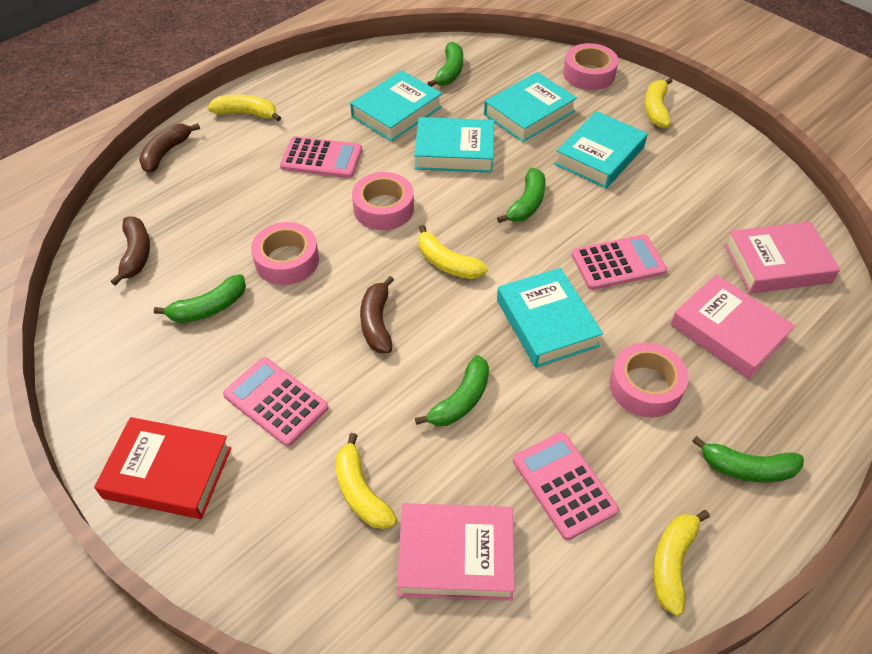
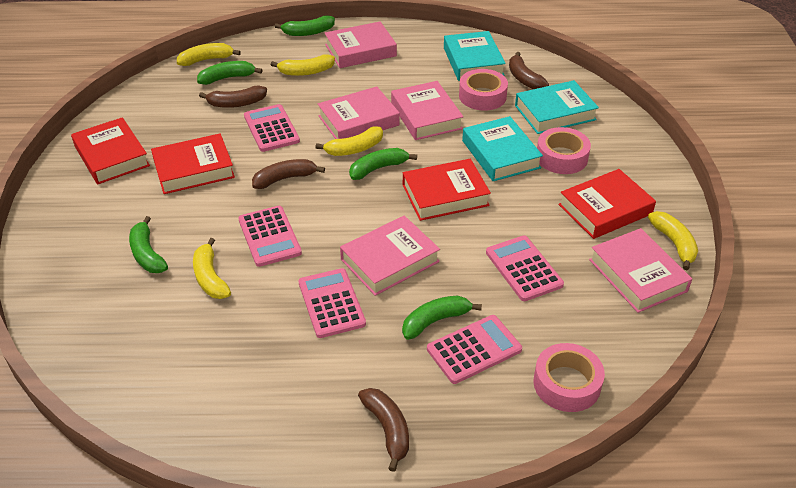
brown banana: [111,216,150,286] [139,123,200,173] [360,276,394,353] = 3 -> [199,86,267,108] [252,159,325,189] [358,388,409,472] [509,52,549,89] = 4
pink book: [397,503,515,601] [670,275,795,379] [725,221,840,294] = 3 -> [318,86,400,139] [325,21,397,68] [340,215,440,296] [391,81,463,140] [589,228,692,313] = 5
pink calculator: [223,357,329,446] [280,136,362,178] [513,432,619,540] [571,234,667,290] = 4 -> [238,206,302,267] [244,104,300,152] [298,268,366,338] [427,315,522,384] [486,236,564,301] = 5
pink tape: [251,222,319,285] [352,172,414,230] [563,43,618,90] [609,343,688,417] = 4 -> [459,69,508,111] [533,343,605,412] [537,127,591,174] = 3
red book: [94,417,231,519] = 1 -> [71,117,150,184] [151,134,235,194] [403,159,491,221] [558,169,656,239] = 4
turquoise book: [350,70,442,142] [414,117,494,173] [484,72,577,142] [497,268,603,368] [555,111,648,189] = 5 -> [444,31,506,81] [462,116,543,181] [515,80,599,134] = 3

